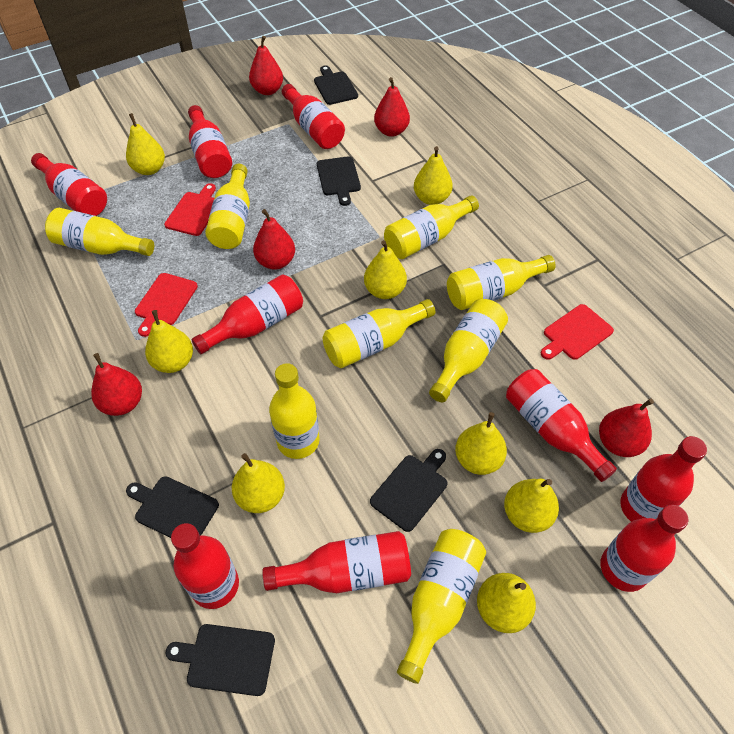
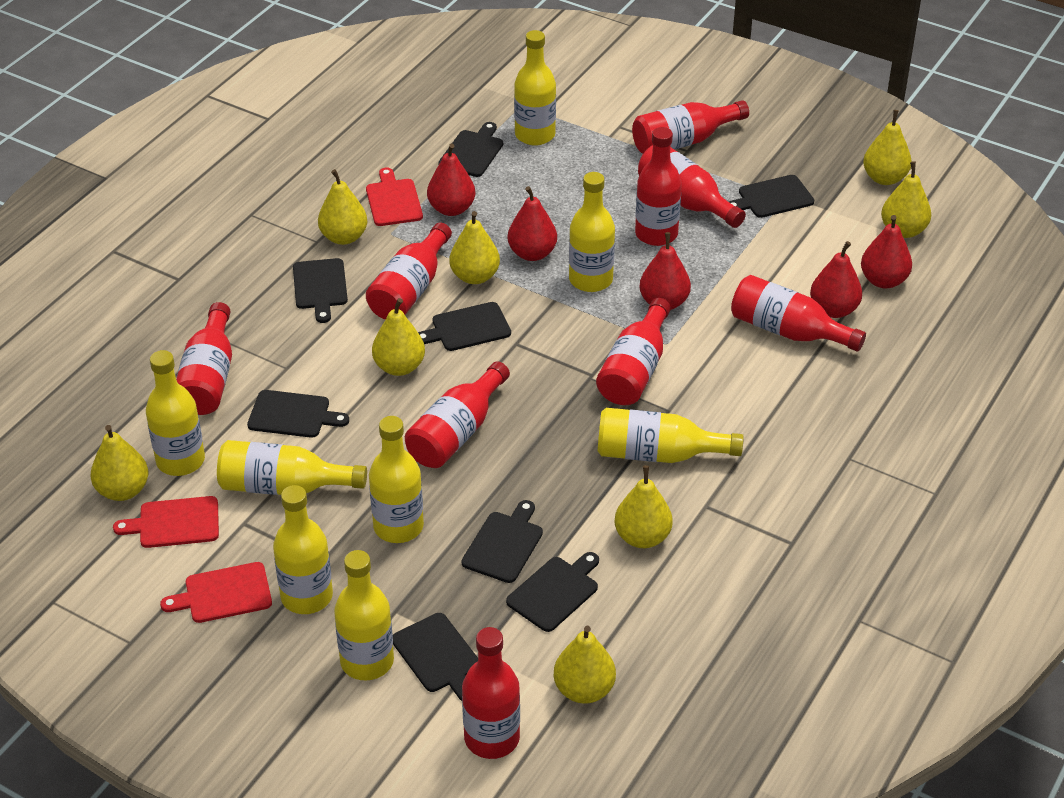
black cutting board: [126,476,219,538] [165,624,275,696] [314,65,358,105] [317,156,361,206] [370,449,447,532] = 5 -> [247,390,349,438] [293,258,348,323] [393,613,478,701] [418,302,511,351] [438,122,503,177] [462,500,543,583] [506,552,599,632] [729,175,814,218] = 8

